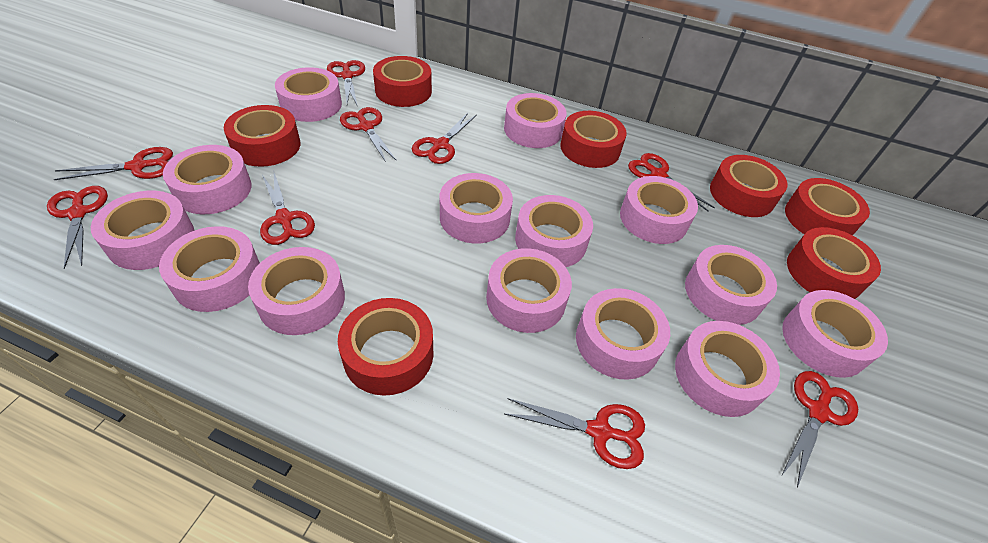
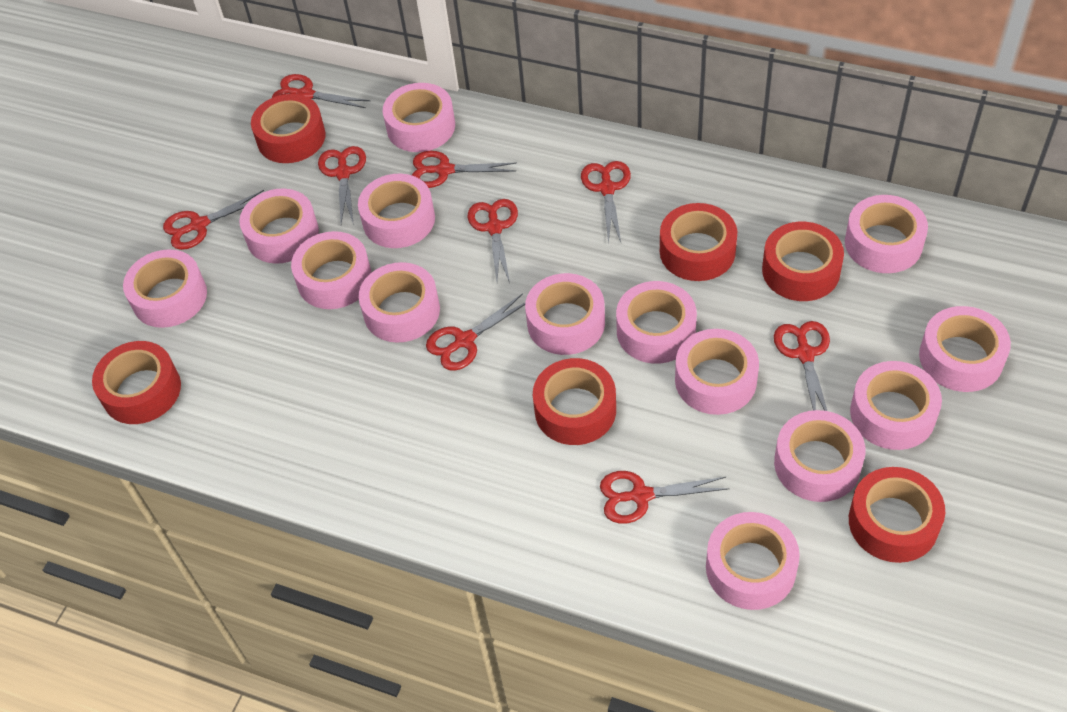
red tape: [224,105,300,167] [338,298,433,396] [373,56,432,107] [560,111,627,168] [710,155,787,217] [785,178,870,235] [787,227,881,299] = 7 -> [92,341,181,424] [251,94,326,163] [533,358,616,445] [660,203,737,281] [762,222,844,301] [849,467,945,563] = 6

